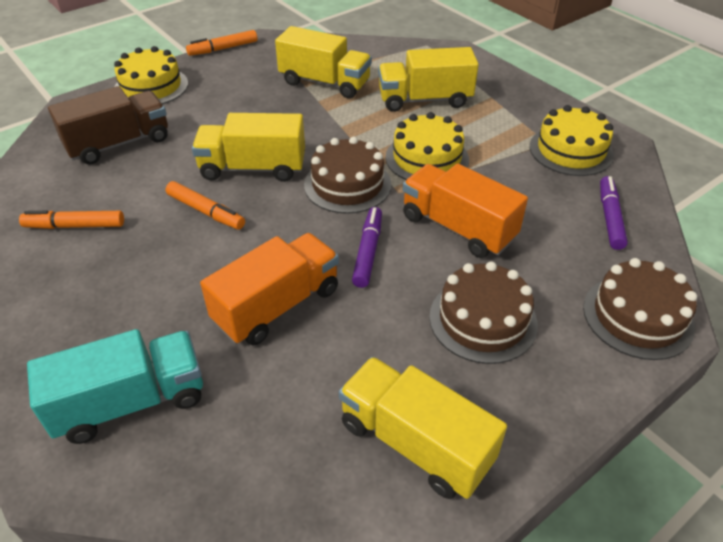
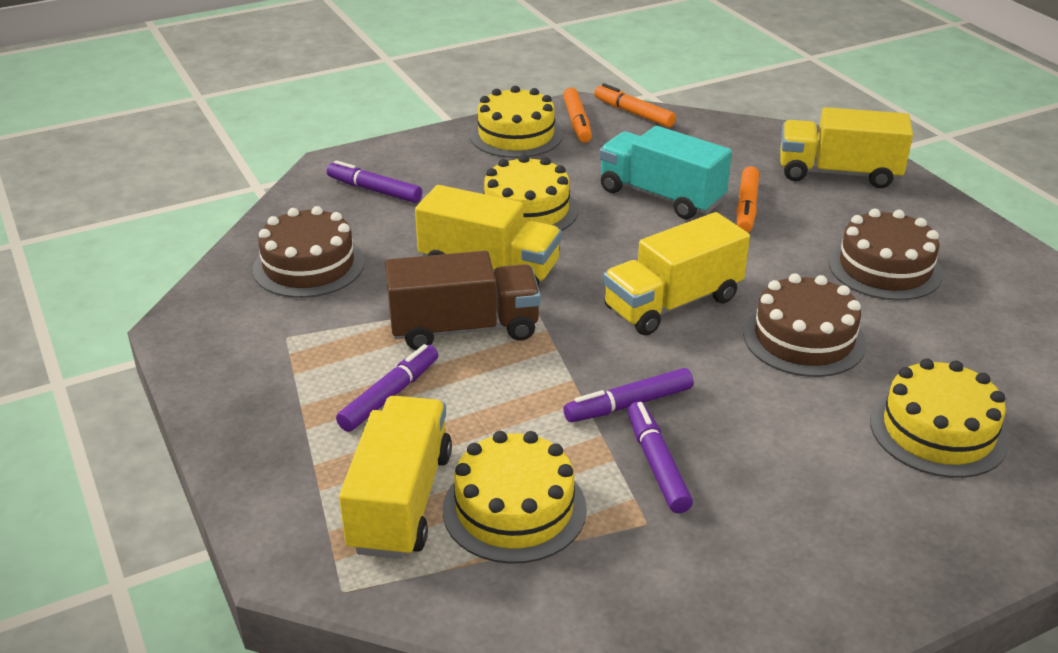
orange truck: [200,233,339,346] [403,163,528,258] = 2 -> none = 0
purple marker: [352,207,382,288] [600,176,628,250] = 2 -> [327,160,422,203] [336,344,438,432] [563,368,694,422] [628,401,693,513] = 4
yellow cake: [114,46,188,104] [386,112,469,180] [530,105,614,176] = 3 -> [443,431,587,564] [470,86,563,158] [484,155,578,231] [870,358,1009,478] = 4

